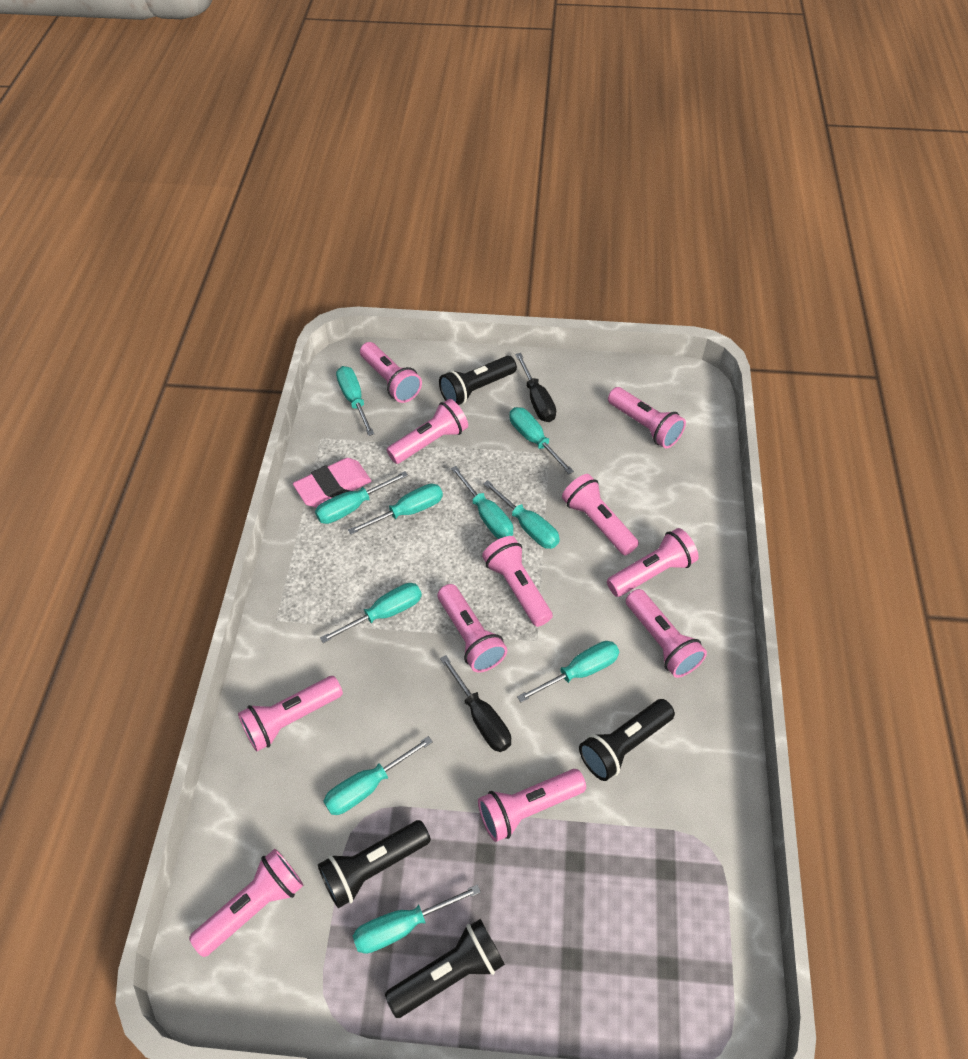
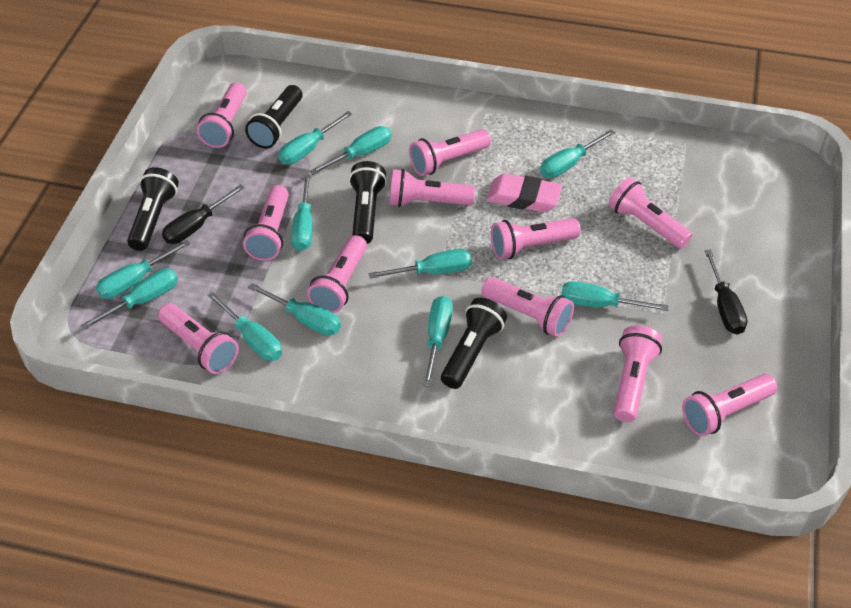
turquoise screwdriver: [315,471,408,524] [320,583,422,643] [323,736,433,815] [336,366,374,436] [348,484,443,535] [353,884,481,954] [451,466,513,539] [483,480,560,549] [510,407,574,474] [517,641,619,702] = 10 -> [80,268,178,330] [96,240,190,299] [208,292,282,361] [248,283,341,336] [278,111,352,164] [291,174,313,251] [310,126,392,175] [369,249,472,279] [423,296,453,387] [540,130,615,178] [561,281,669,311] = 11

